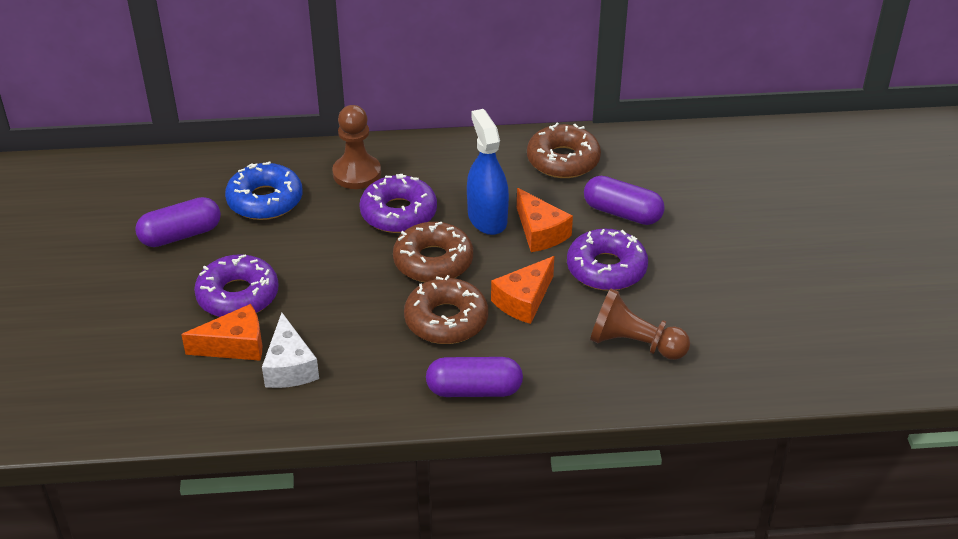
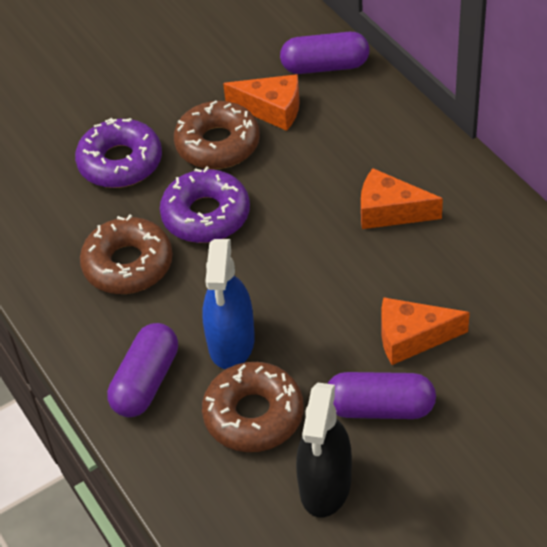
black spray bottle: none = 0 -> [296,383,352,517] = 1
blue donut: [225,162,303,220] = 1 -> none = 0
brown pawn: [332,105,381,189] [590,289,690,360] = 2 -> none = 0
purple donut: [194,254,279,317] [359,174,437,233] [567,229,648,291] = 3 -> [75,118,162,188] [160,166,250,243] = 2
white cheese: [262,313,319,388] = 1 -> none = 0

